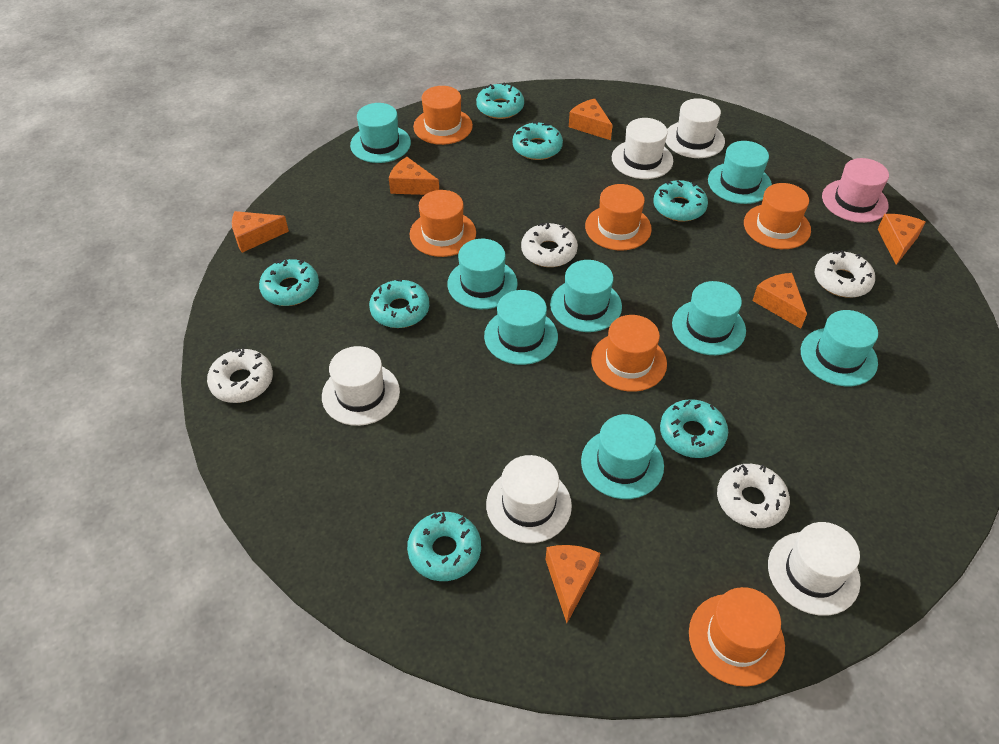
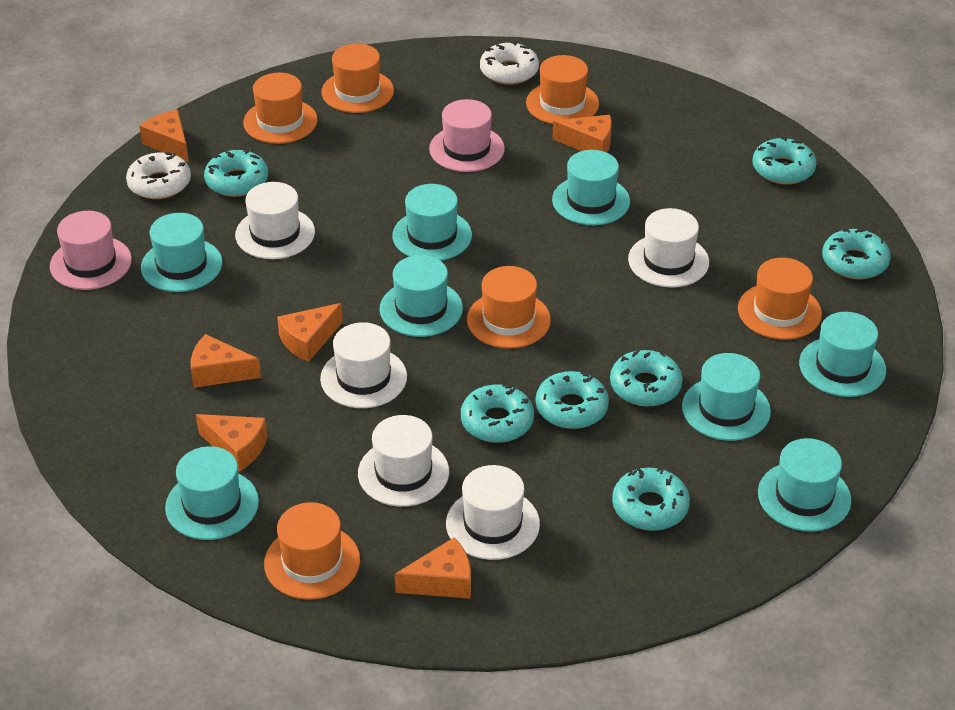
pink hat: [822,158,889,223] = 1 -> [50,211,132,290] [429,99,505,172] = 2
white donut: [207,348,273,403] [521,222,578,267] [717,464,790,528] [815,250,875,298] = 4 -> [126,152,191,199] [480,42,539,85] = 2

